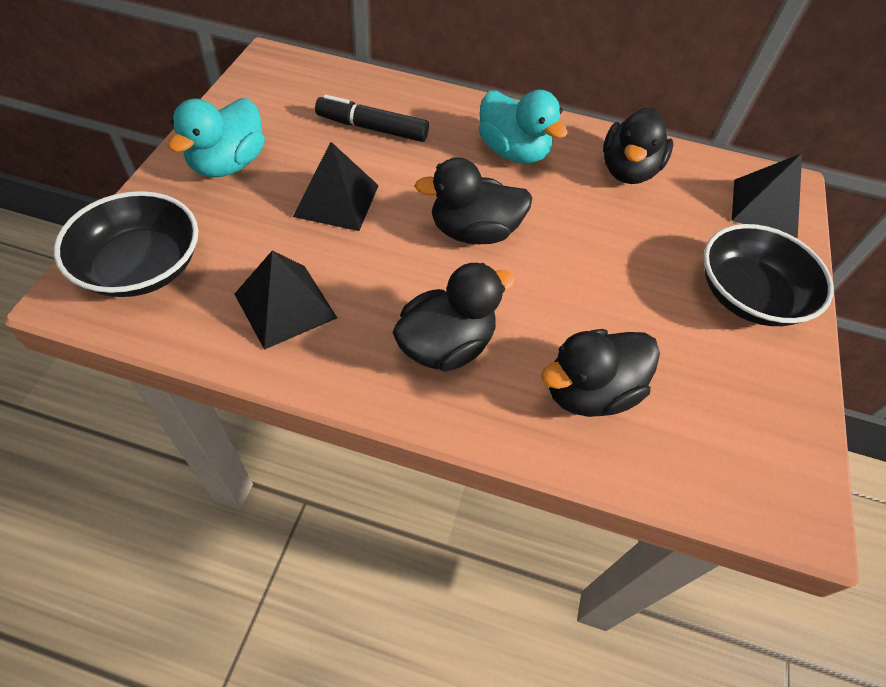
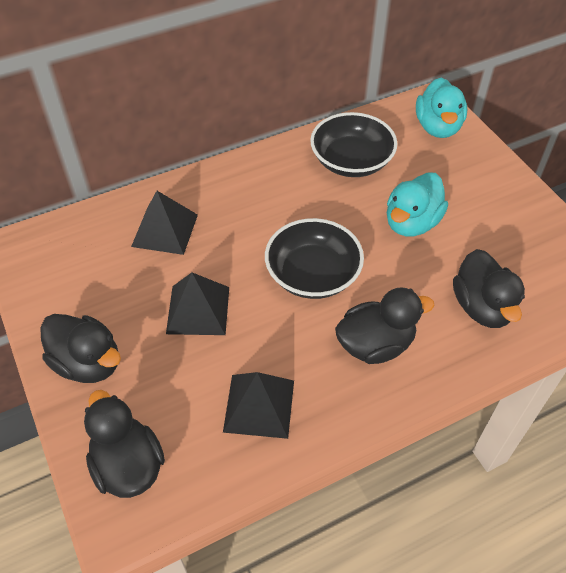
black marker: [315,94,429,142] = 1 -> none = 0

